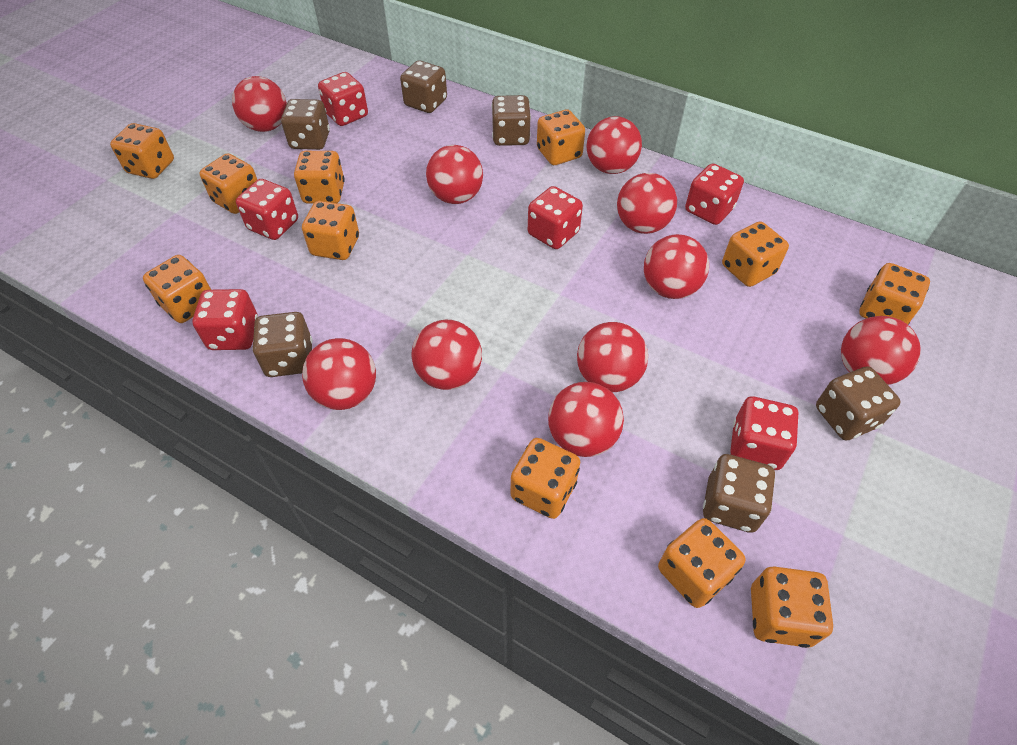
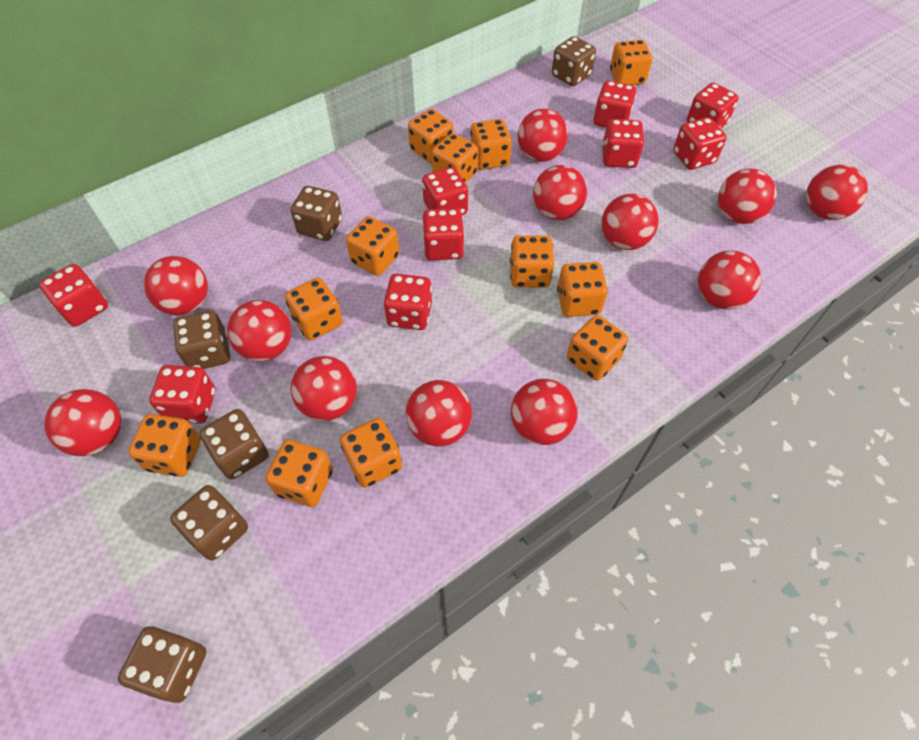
orange dice: [110,123,174,179] [143,255,211,323] [200,153,257,214] [294,151,345,204] [302,201,359,260] [511,438,580,519] [537,110,585,165] [658,518,746,608] [722,222,789,287] [751,566,833,648] [859,263,930,325] = 11 -> [128,414,201,477] [266,440,333,507] [285,277,343,340] [340,418,402,488] [346,216,399,276] [408,109,454,163] [431,133,478,183] [470,119,512,170] [510,235,554,288] [557,262,608,317] [567,315,628,381] [610,40,652,85] = 12
red ball: [232,76,287,132] [302,338,376,410] [411,320,482,390] [426,145,483,204] [548,382,624,457] [577,322,648,392] [587,116,642,174] [617,173,677,234] [644,234,709,299] [841,316,921,385] = 10 -> [44,389,121,456] [144,256,208,315] [227,300,292,362] [291,356,357,421] [406,380,472,446] [511,379,578,445] [518,109,568,162] [533,165,587,220] [602,194,658,250] [698,251,761,310] [718,168,777,224] [806,165,868,220] = 12
red dice: [192,289,258,350] [236,179,298,240] [318,72,368,126] [528,186,583,249] [685,163,744,225] [730,396,799,470] = 6 -> [39,264,108,327] [149,365,215,424] [383,274,432,330] [422,167,468,215] [423,208,464,261] [594,80,636,128] [602,119,644,168] [673,117,727,170] [687,83,738,129] = 9

